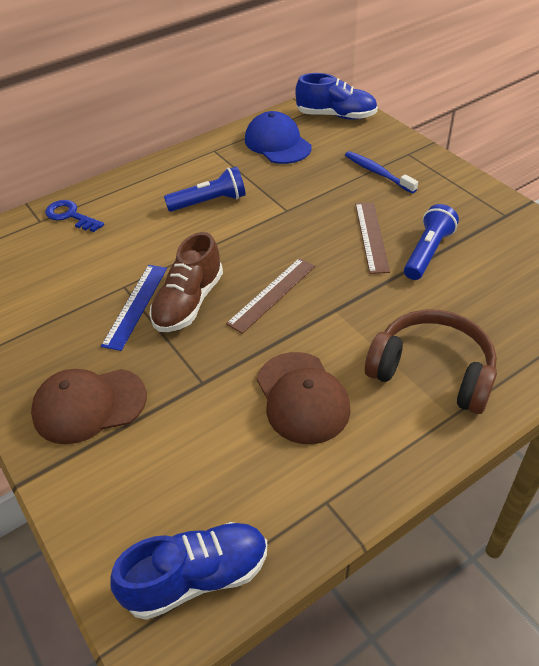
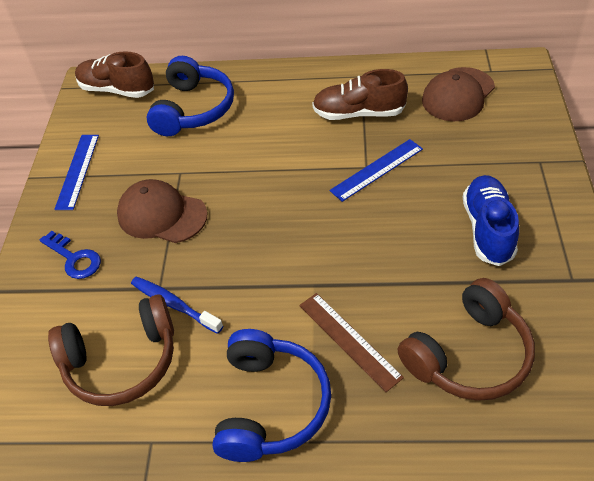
blue cap: [245,111,312,164] = 1 -> none = 0
blue flashlight: [164,166,246,212] [404,204,459,280] = 2 -> none = 0
blue headphones: none = 0 -> [146,56,234,136] [212,329,331,462] = 2
blue ruler: [101,265,167,351] = 1 -> [54,135,99,210] [330,139,423,202] = 2
blue shoe: [110,522,267,620] [295,73,378,120] = 2 -> [463,175,519,266] = 1
brown headphones: [365,309,497,414] = 1 -> [48,294,174,406] [398,278,535,401] = 2
brown ruler: [226,258,315,334] [355,202,390,274] = 2 -> [299,293,404,392] = 1
brown shoe: [150,232,223,332] = 1 -> [75,51,154,98] [312,69,408,120] = 2

